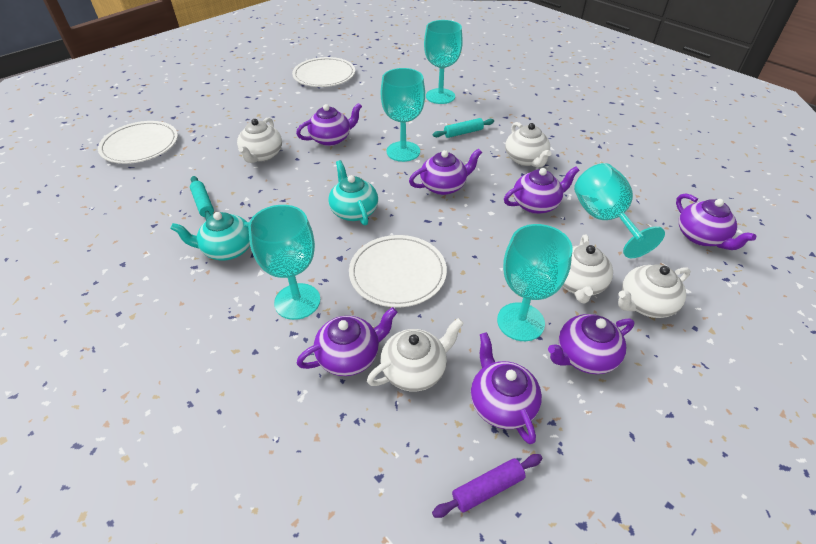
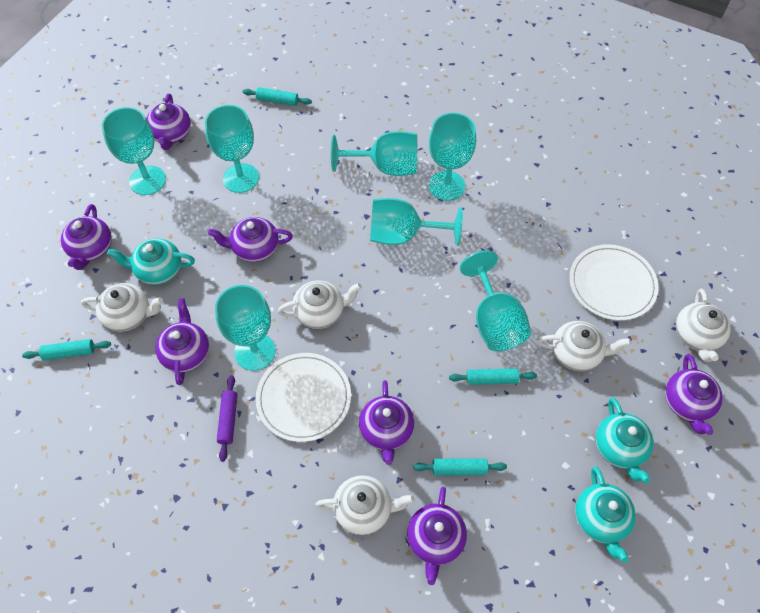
turquoise goblet: [248,205,320,320] [381,68,425,162] [424,20,463,104] [497,224,573,341] [574,163,665,258] = 5 -> [102,107,166,195] [205,105,259,193] [215,285,276,371] [331,131,417,176] [370,198,463,246] [429,113,476,201] [460,251,531,351] = 7
turquoise rolling pin: [190,176,214,220] [433,118,494,138] = 2 -> [22,339,111,360] [243,87,312,106] [414,458,507,475] [449,368,537,385] = 4
turquoise teapot: [170,212,250,260] [328,160,378,226] = 2 -> [107,238,195,285] [575,467,636,563] [596,398,654,484] = 3
white plate: [98,121,178,164] [292,57,355,87] [349,235,447,308] = 3 -> [256,353,351,442] [569,244,658,320] = 2

